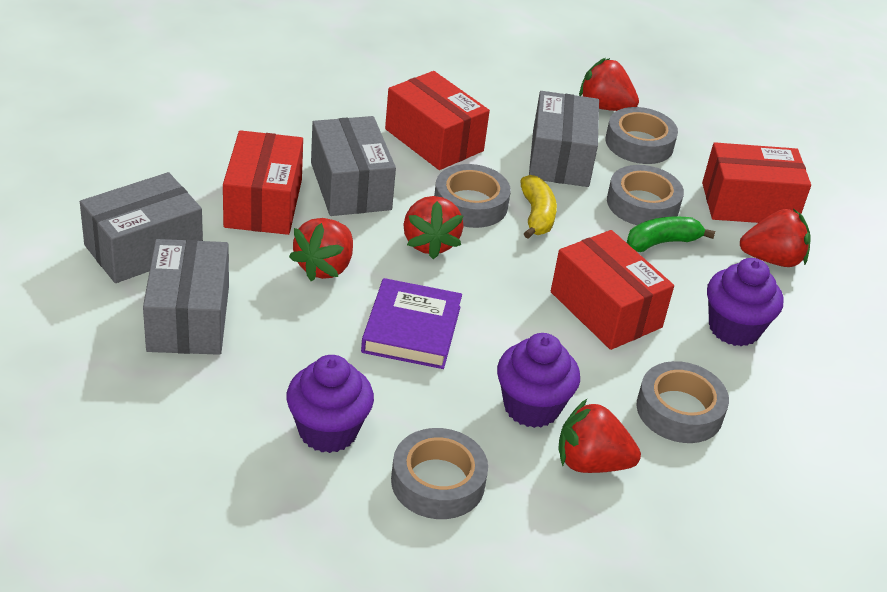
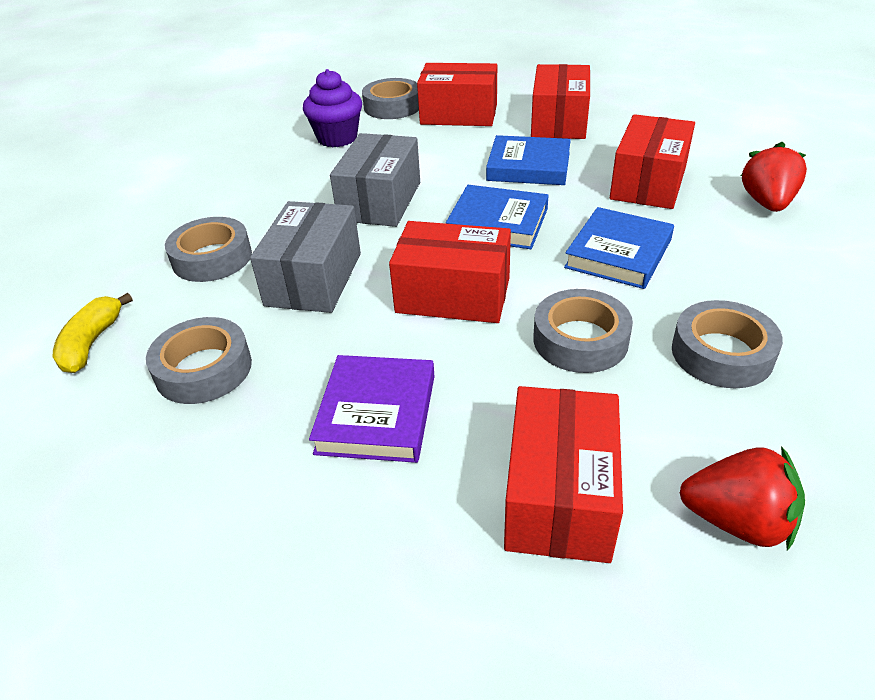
blue book: none = 0 -> [446,185,549,249] [486,135,571,185] [564,207,674,289] = 3
green banana: [627,217,715,252] = 1 -> none = 0
grey box: [80,172,203,283] [143,239,229,355] [311,116,396,216] [529,91,599,187] = 4 -> [250,201,361,313] [330,133,420,227] = 2
purple cupcake: [286,355,374,453] [497,333,580,428] [707,258,783,346] = 3 -> [303,69,362,148] = 1
red box: [223,130,303,235] [385,71,490,170] [551,230,674,350] [702,142,811,223] = 4 -> [389,221,511,323] [417,63,497,126] [504,386,623,563] [531,64,590,139] [610,114,695,209] = 5
red strawberry: [289,218,353,281] [403,196,464,259] [558,399,641,473] [579,58,639,111] [740,208,811,267] = 5 -> [680,446,805,551] [741,142,807,212] = 2

